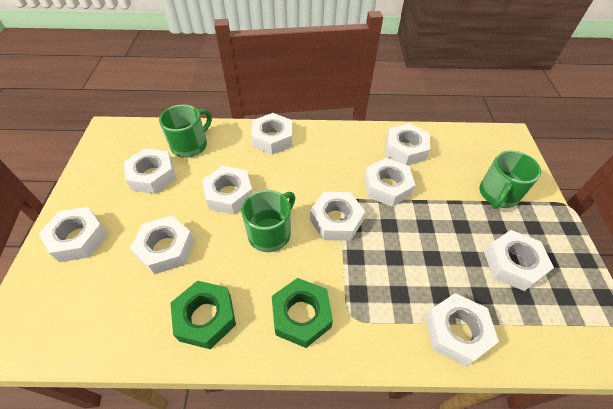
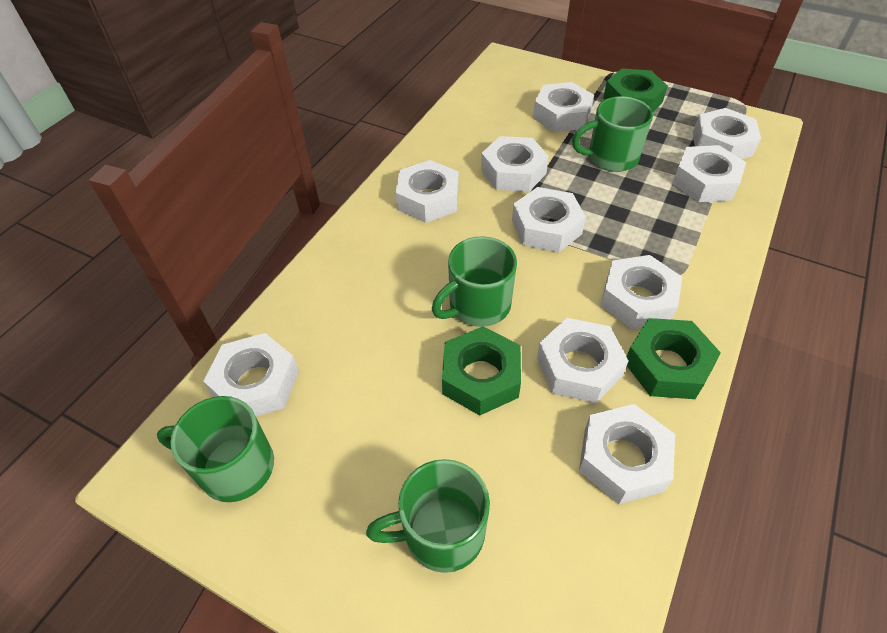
green mug: [159,105,212,158] [242,190,295,252] [480,150,541,209] = 3 -> [157,396,274,502] [366,459,490,573] [432,236,517,327] [572,96,653,172] = 4
green nut: [170,281,236,349] [272,278,333,348] = 2 -> [442,326,521,416] [603,68,668,112] [627,318,721,399] = 3

